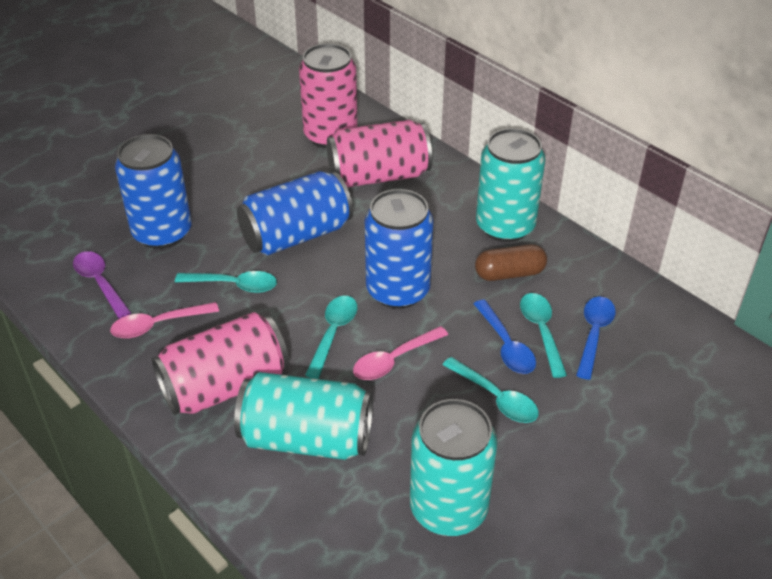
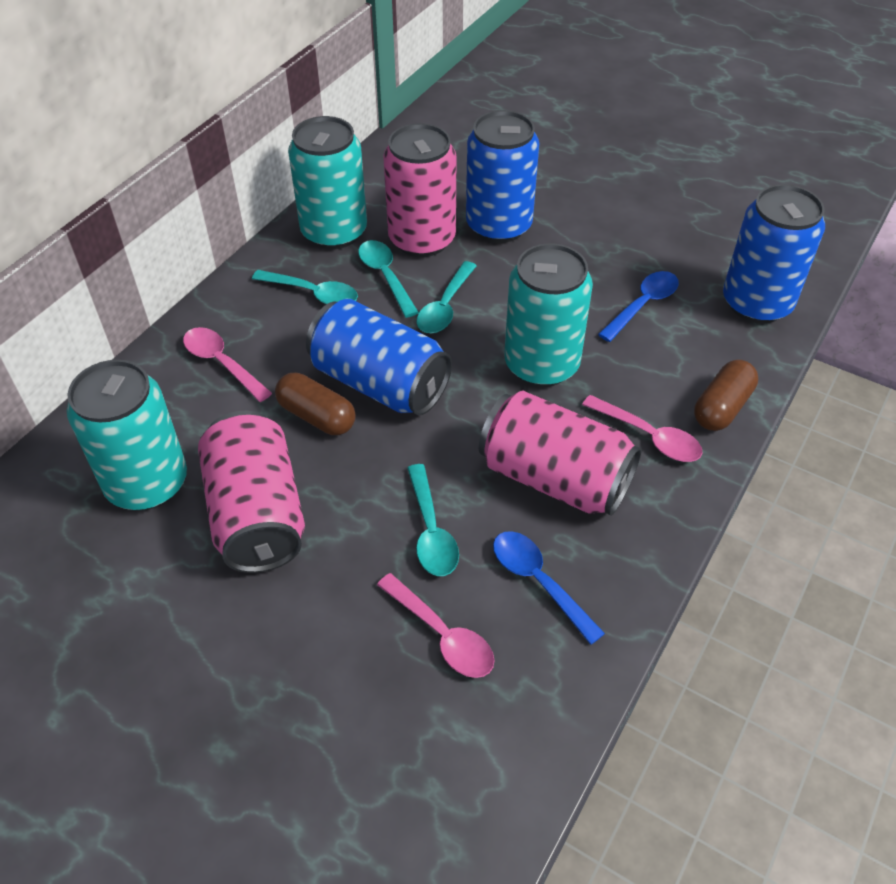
brown capsule: [475,244,547,281] = 1 -> [275,373,356,435] [694,360,758,431] = 2
pink spoon: [110,302,219,339] [353,326,448,380] = 2 -> [183,327,272,402] [377,573,495,678] [582,395,703,462] = 3
purple spoon: [73,251,131,319] = 1 -> none = 0

